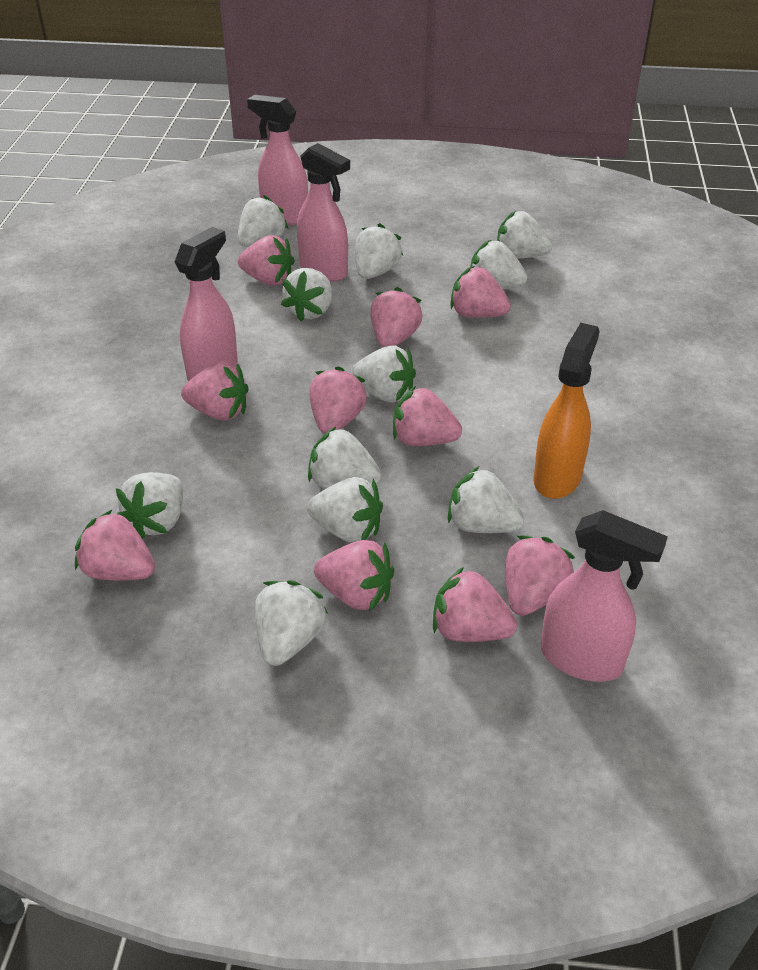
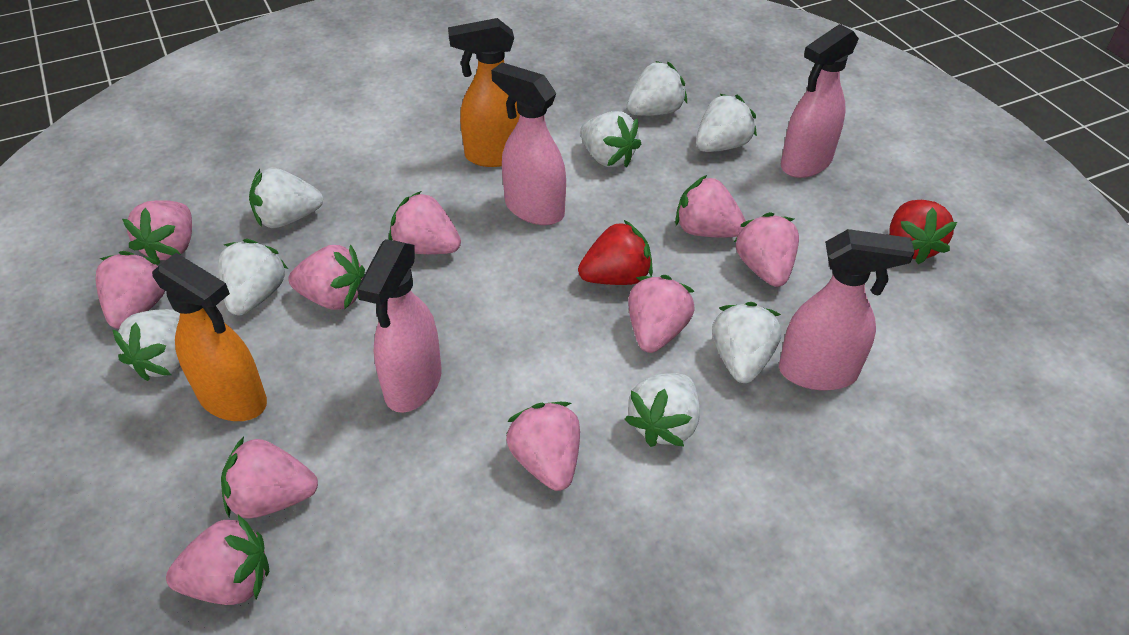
orange spray bottle: [533,323,600,499] = 1 -> [152,253,267,421] [448,18,520,167] = 2
red strawberry: none = 0 -> [578,220,653,285] [889,200,957,264] = 2
white strawberry: [116,472,183,539] [237,195,289,247] [255,580,328,666] [281,268,332,322] [307,477,383,542] [308,427,381,489] [350,346,416,403] [355,223,403,279] [448,466,524,533] [470,240,527,289] [497,211,553,259] = 11 -> [112,309,181,381] [218,239,288,315] [249,168,323,228] [580,111,641,168] [624,373,700,447] [627,61,687,116] [696,94,757,152] [712,302,782,383] = 8

